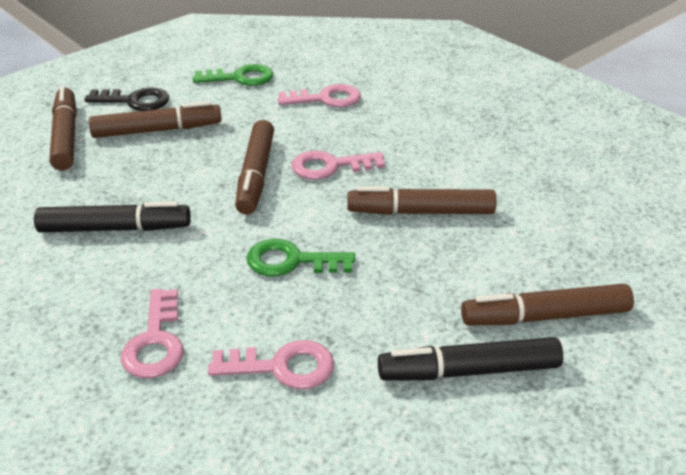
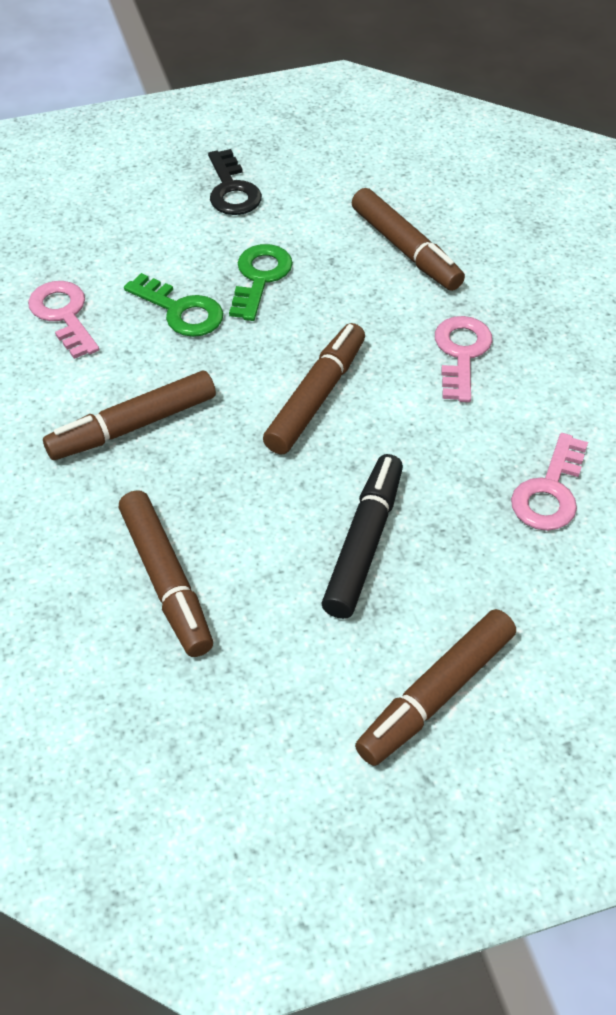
black marker: [34,202,191,232] [378,337,563,380] = 2 -> [322,454,403,619] = 1
pink key: [120,289,184,378] [208,340,334,389] [278,84,361,107] [292,151,385,180] = 4 -> [28,281,99,359] [435,316,492,402] [511,433,588,531] = 3

